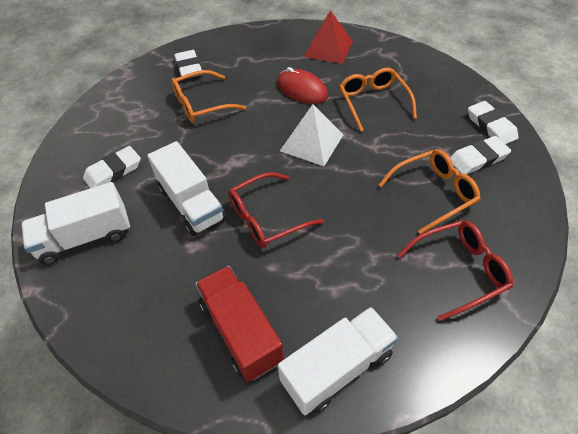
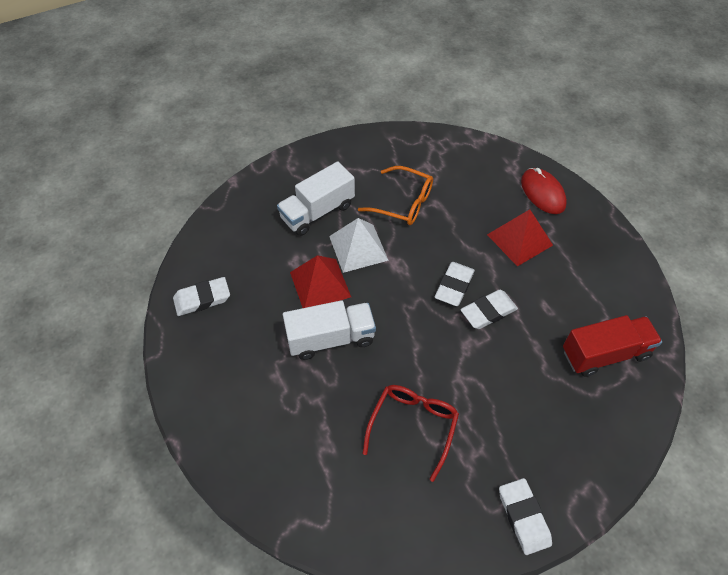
orange glasses: [171,70,246,123] [339,68,417,132] [379,149,480,234] = 3 -> [358,166,433,225] = 1
red glasses: [228,172,324,248] [397,220,513,321] = 2 -> [363,385,459,482] = 1
red pyramid: [304,10,353,64] = 1 -> [290,255,351,308] [487,209,553,266] = 2
white truck: [21,182,130,265] [147,141,226,236] [278,307,398,415] = 3 -> [277,161,355,236] [283,300,376,360] = 2

